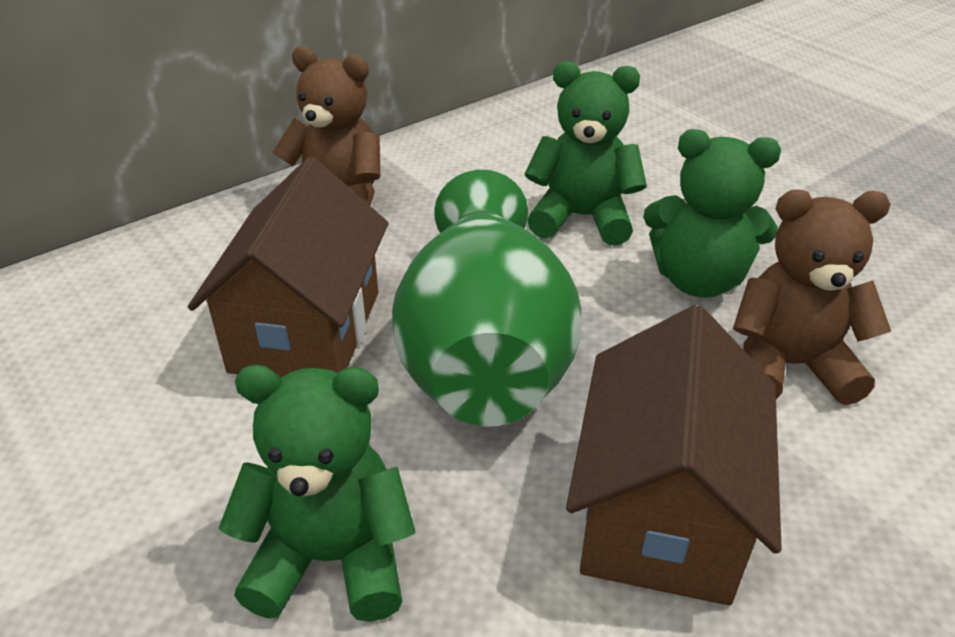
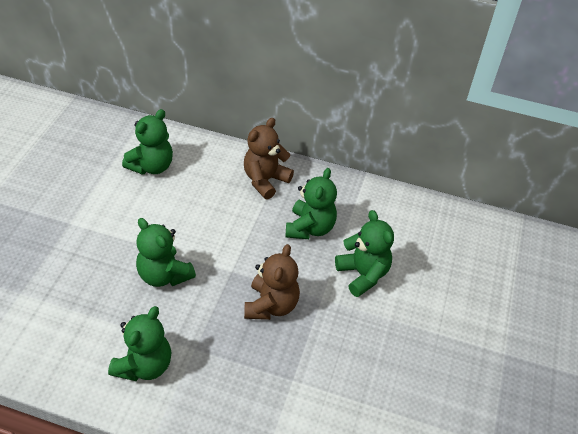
brown house: [188,157,389,377] [566,305,782,605] = 2 -> none = 0
green teddy bear: [219,365,416,622] [525,61,647,245] [643,129,781,298] = 3 -> [108,306,172,381] [122,109,173,175] [136,218,196,287] [286,168,337,239] [335,210,394,297] = 5
green vase: [392,170,581,426] = 1 -> none = 0

